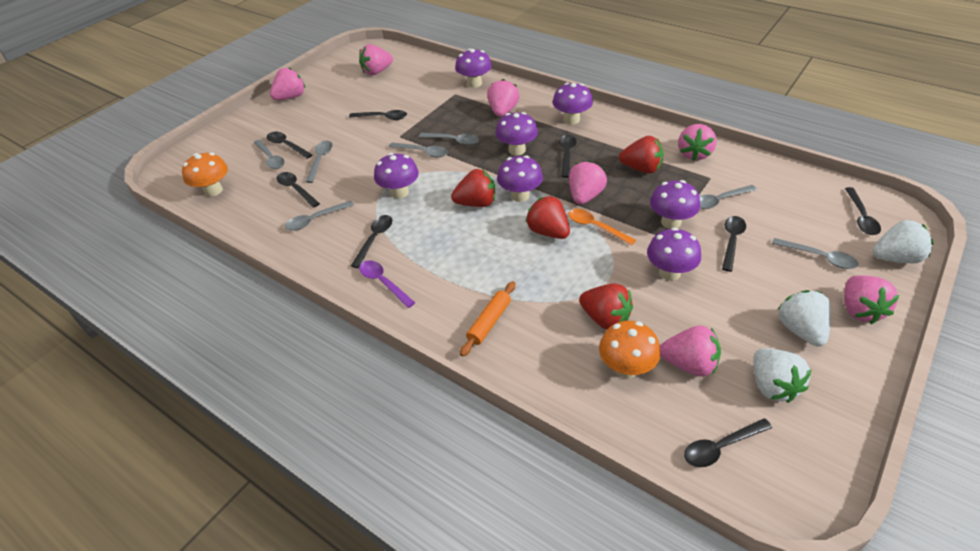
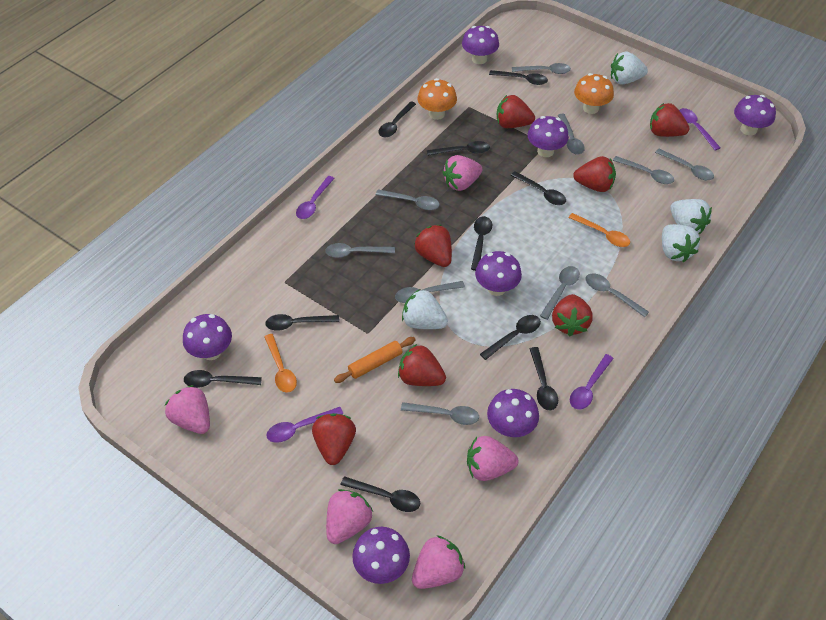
black spoon: [267,132,313,159] [277,172,320,208] [349,110,407,120] [351,215,392,268] [559,135,577,178] [684,418,772,467] [722,216,746,272] [845,187,881,235] = 8 -> [184,370,262,388] [265,314,340,330] [340,476,420,512] [378,101,416,137] [427,141,490,156] [471,216,492,271] [480,315,541,360] [489,70,548,85] [511,171,566,205] [530,347,558,410] = 10
grey spoon: [254,140,285,169] [285,201,354,231] [305,141,333,183] [389,142,448,157] [419,133,479,145] [699,185,757,209] [772,238,858,269] = 7 -> [325,243,395,258] [376,189,440,210] [395,281,465,303] [401,402,479,425] [512,63,571,74] [540,266,580,320] [558,114,585,155] [585,273,649,317] [613,156,674,184] [655,149,714,180] = 10
orange spoon: [568,209,636,245] = 1 -> [264,334,297,393] [568,213,630,247] = 2
pink strawberry: [270,67,305,100] [359,44,393,75] [487,79,520,117] [569,161,607,205] [660,326,721,377] [678,124,716,161] [844,275,900,324] = 7 -> [165,385,210,434] [326,489,373,544] [412,535,465,589] [442,155,482,191] [467,436,519,481] = 5
purple spoon: [359,260,415,308] = 1 -> [266,407,343,443] [296,176,335,219] [570,354,614,409] [679,108,720,150] = 4
red strawberry: [451,169,495,207] [525,196,570,239] [579,283,633,330] [619,136,664,174] = 4 -> [312,413,356,465] [398,344,446,386] [414,225,452,267] [497,95,535,128] [552,294,593,336] [573,156,616,192] [650,103,690,137] = 7
white strawberry: [753,348,812,403] [777,290,831,346] [873,220,934,263] = 3 -> [402,289,448,329] [611,51,648,85] [662,224,700,262] [670,199,712,234] = 4

